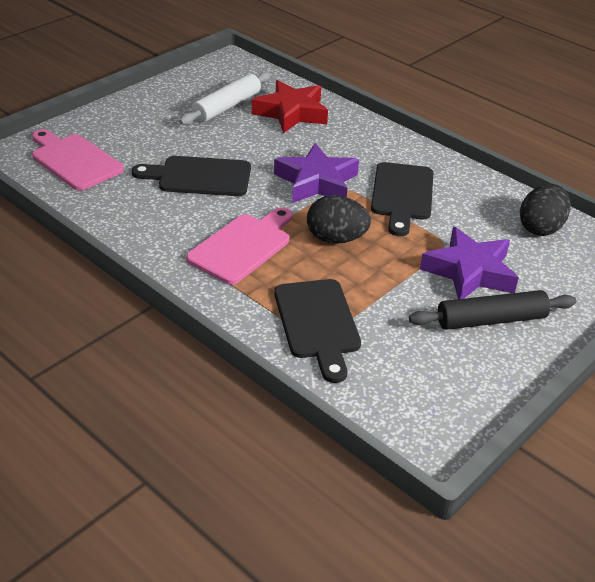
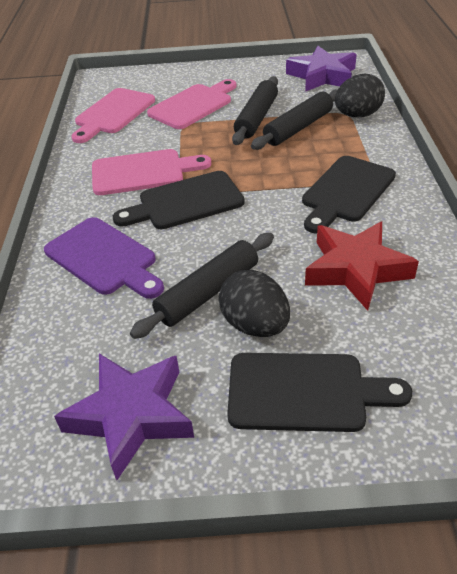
black rolling pin: [409,290,576,330] = 1 -> [130,233,274,339] [232,76,278,145] [251,89,338,150] = 3
pink cutting board: [32,129,124,191] [186,207,292,285] = 2 -> [71,88,155,143] [92,149,211,195] [147,79,236,129] = 3
purple cutting board: none = 0 -> [44,217,164,299] = 1
white rolling pin: [179,72,271,125] = 1 -> none = 0

